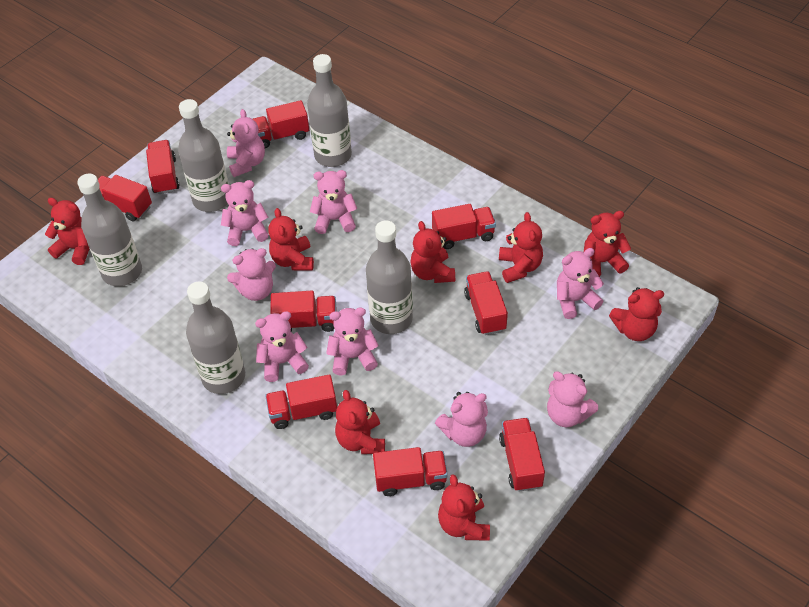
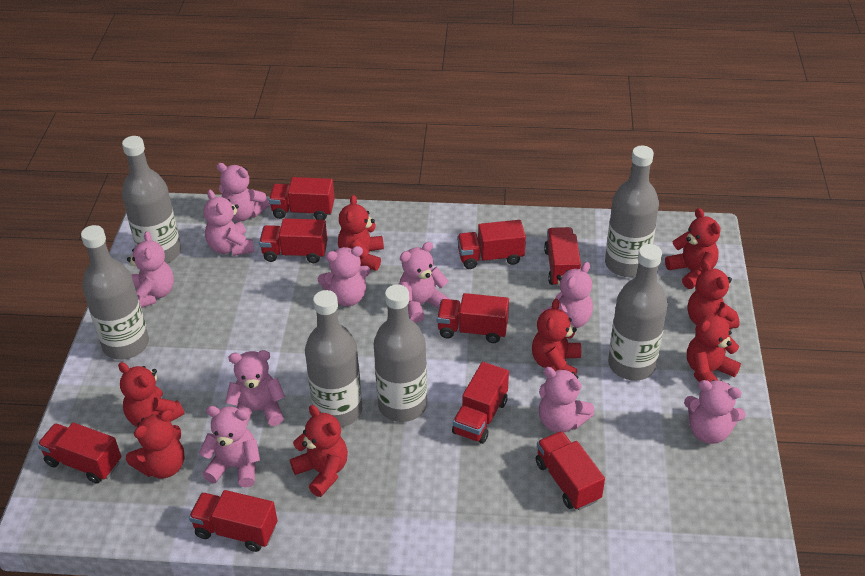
grey bottle: [77,174,142,286] [178,99,229,212] [186,282,245,394] [307,54,352,167] [366,220,413,334] = 5 -> [81,225,149,360] [122,136,181,264] [305,290,362,427] [374,284,427,422] [605,146,659,277] [608,244,668,381] = 6
pink teddy bear: [221,180,269,246] [227,109,265,177] [227,248,276,301] [255,311,309,382] [310,170,357,234] [326,307,379,375] [435,392,488,447] [547,371,598,427] [557,248,604,319] = 9 -> [127,231,174,308] [199,406,260,488] [204,189,254,256] [216,163,269,221] [225,350,285,426] [318,246,371,306] [399,242,450,323] [539,367,594,432] [541,262,593,328] [684,380,746,444] = 10

